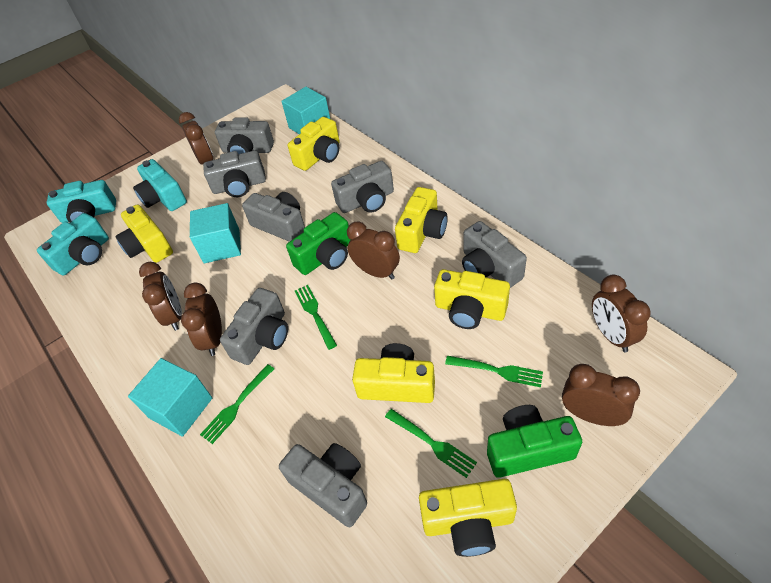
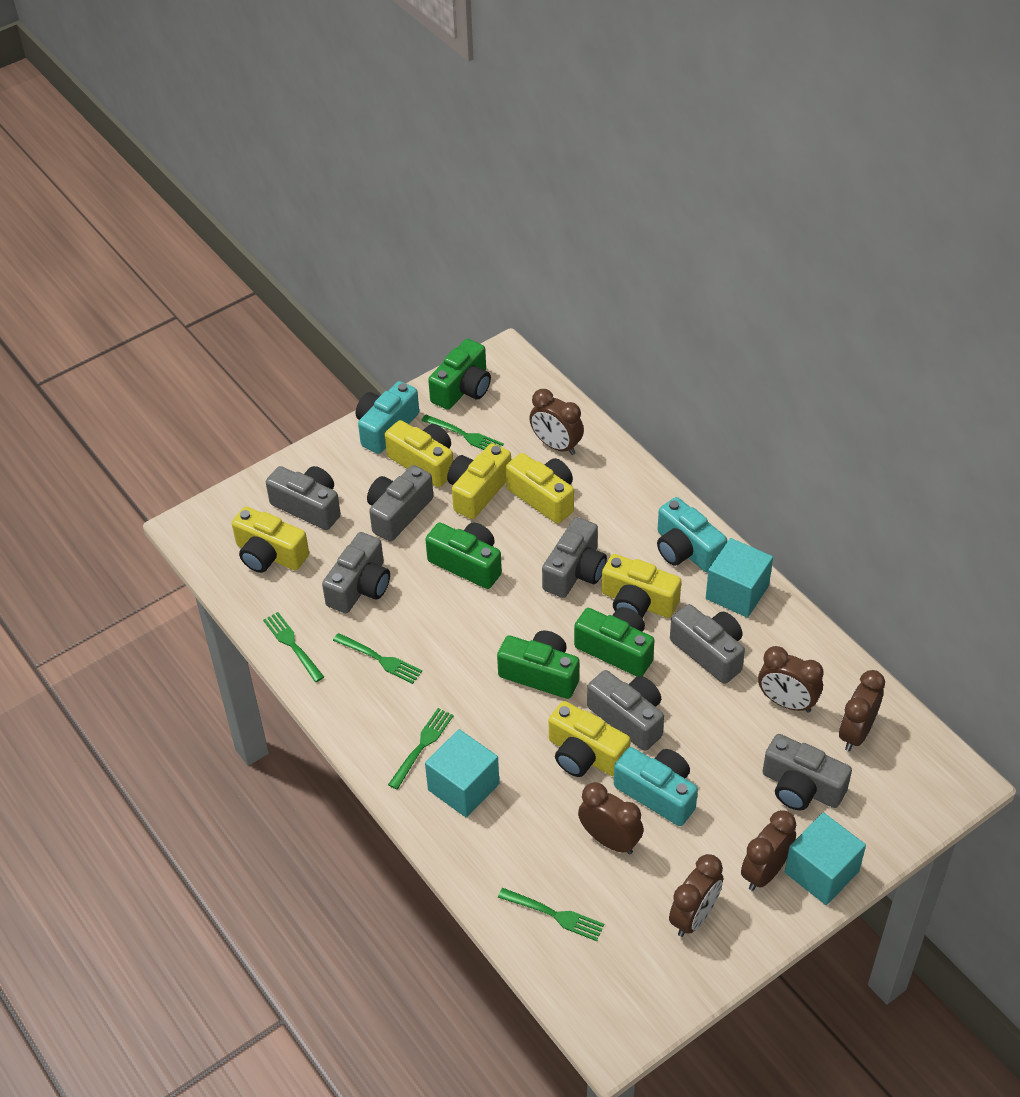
green camera: [286,212,351,275] [487,405,582,478] = 2 -> [425,523,502,589] [428,339,491,410] [497,631,579,699] [574,607,655,677] = 4
green fork: [200,364,274,444] [295,285,337,350] [385,409,477,478] [445,356,543,387] = 4 -> [263,612,324,682] [333,633,422,684] [388,708,454,790] [421,415,504,450] [498,888,604,941] = 5

